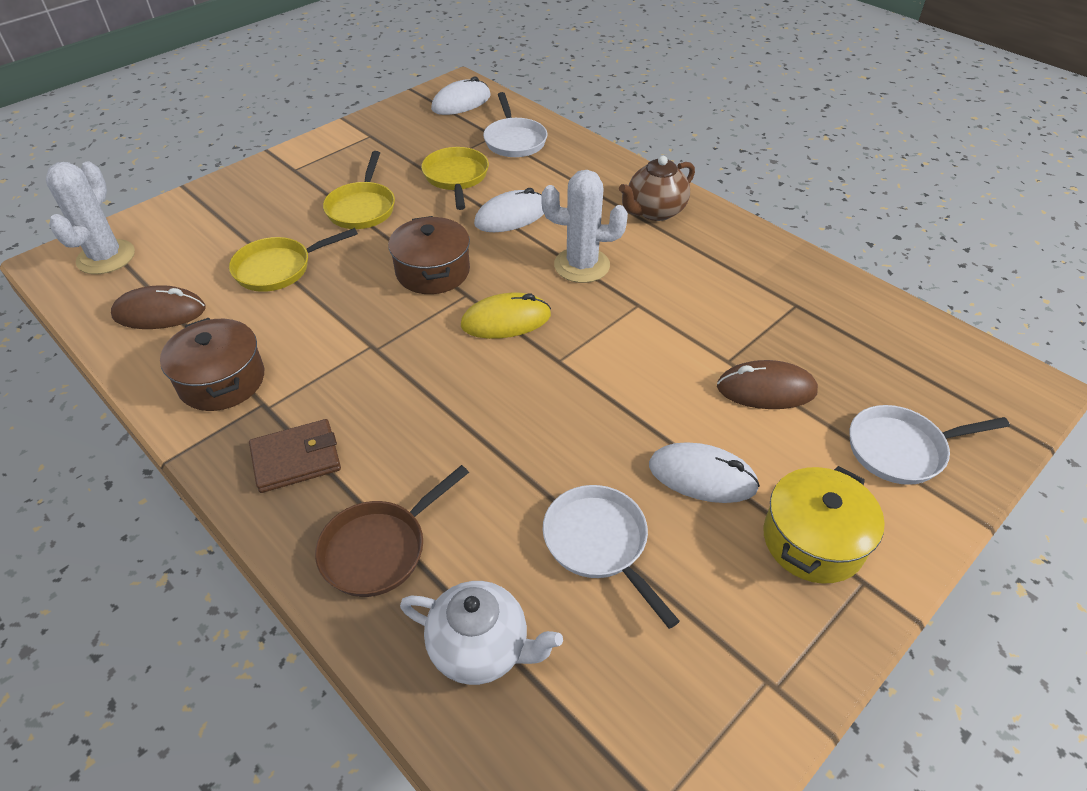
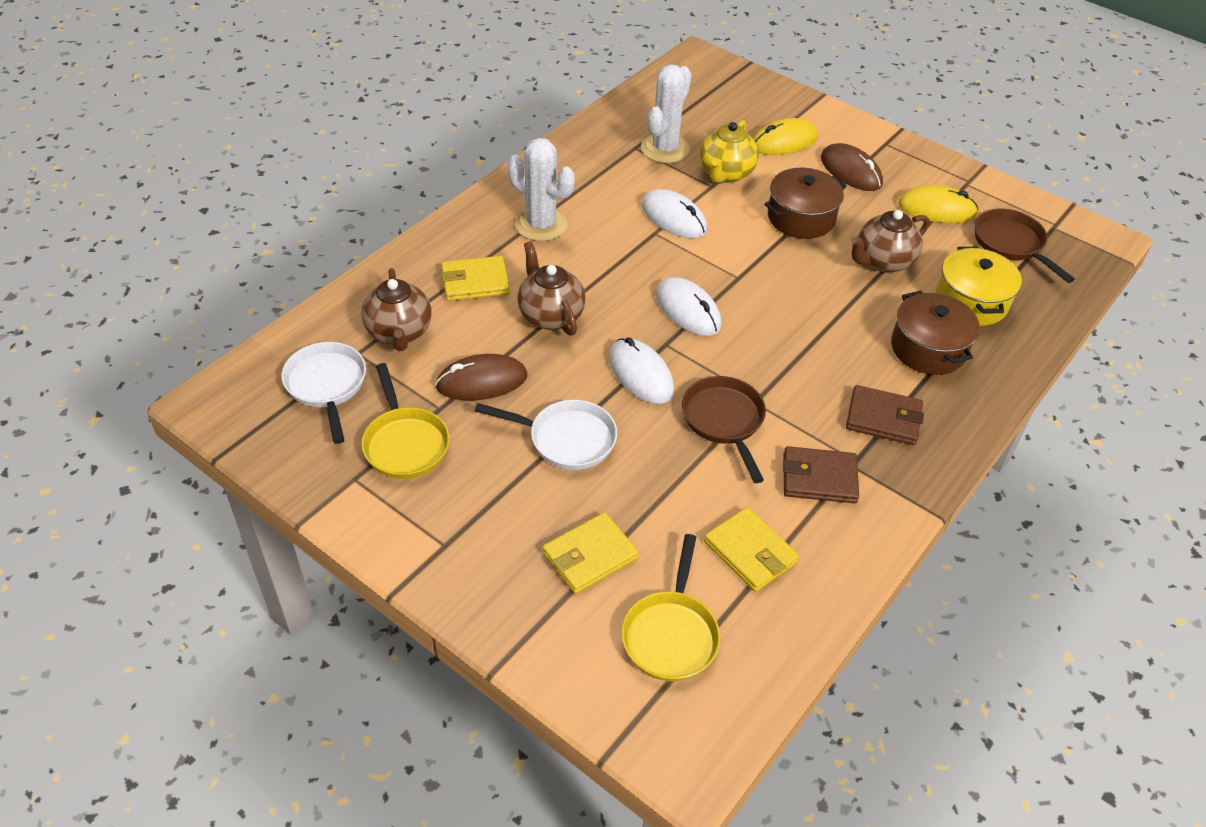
brown pan: [315,465,469,597] = 1 -> [682,376,766,483] [974,209,1075,283] = 2
brown teapot: [619,156,695,221] = 1 -> [361,268,432,351] [517,241,586,336] [850,210,930,273] = 3
brown wallet: [249,419,341,493] = 1 -> [783,446,859,503] [846,385,924,445] = 2
white pan: [483,92,548,157] [543,485,680,629] [850,405,1010,485] = 3 -> [281,342,366,444] [475,400,617,470] = 2
white teapot: [400,581,563,685] = 1 -> none = 0
yellow mouse: [461,293,551,339] = 1 -> [753,118,818,155] [898,185,978,223] = 2
yellow pan: [229,228,358,292] [323,151,395,229] [421,147,489,210] = 3 -> [361,363,450,479] [621,534,721,681] = 2
yellow teapot: none = 0 -> [699,120,759,183] = 1
yellow wallet: none = 0 -> [441,256,510,301] [542,512,639,594] [704,507,799,592] = 3

